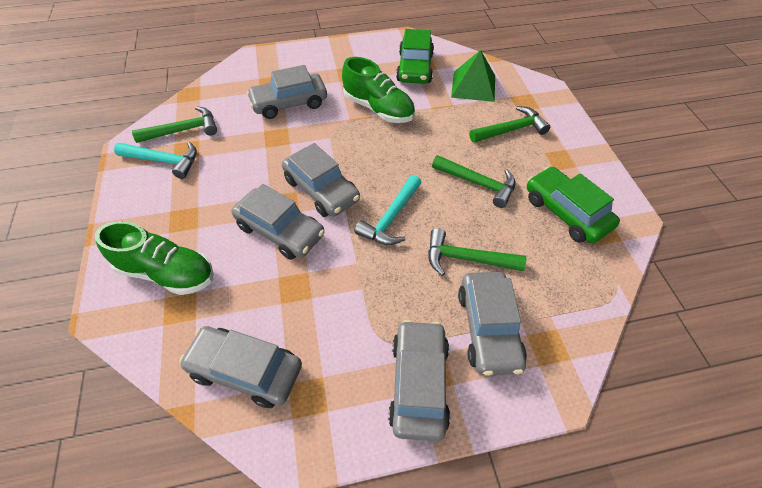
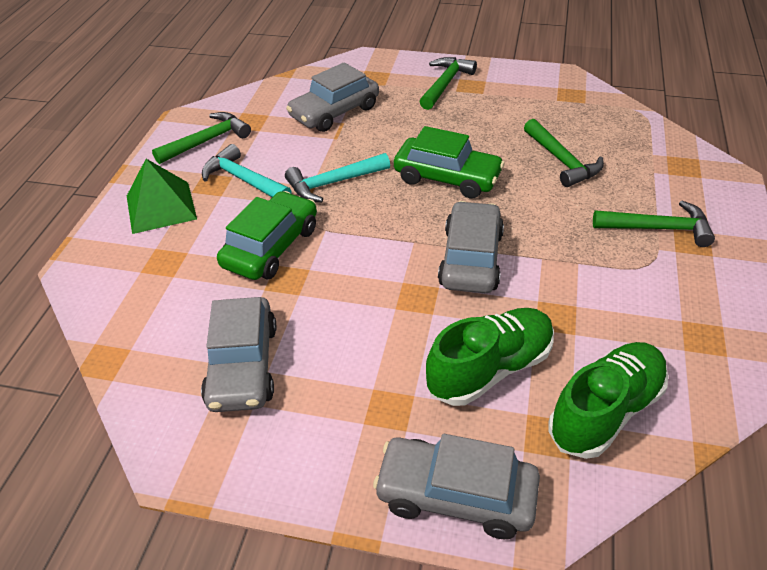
grey car: [179,326,302,408] [231,184,325,260] [247,65,327,119] [282,143,360,217] [388,320,450,441] [458,272,527,376] = 6 -> [201,297,276,412] [286,62,379,132] [373,434,540,539] [438,201,504,293] = 4

